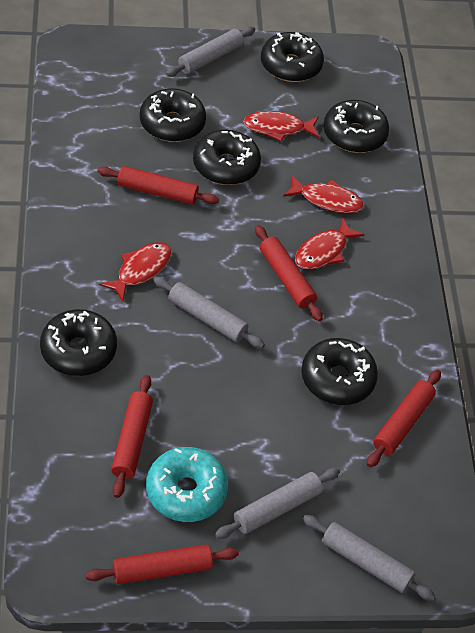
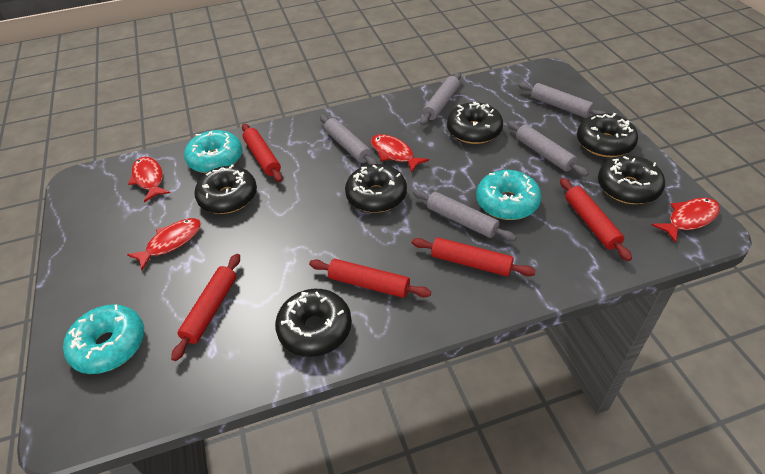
grey rolling pin: [153,277,265,348] [166,26,255,77] [215,468,340,539] [303,515,435,601] = 4 -> [320,115,377,165] [413,190,516,241] [420,72,461,125] [507,121,588,177] [518,82,607,118] = 5
turquoise donut: [146,447,228,522] = 1 -> [63,304,144,374] [184,130,242,173] [476,170,541,220] = 3

